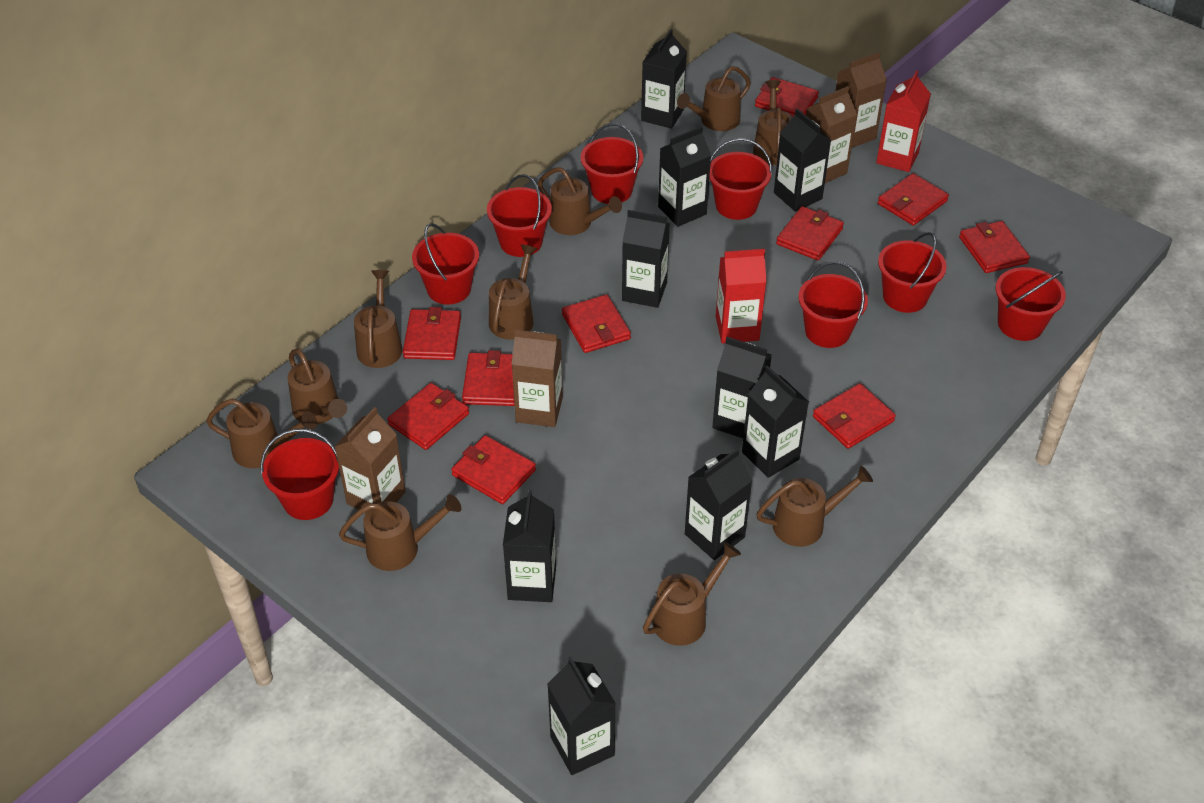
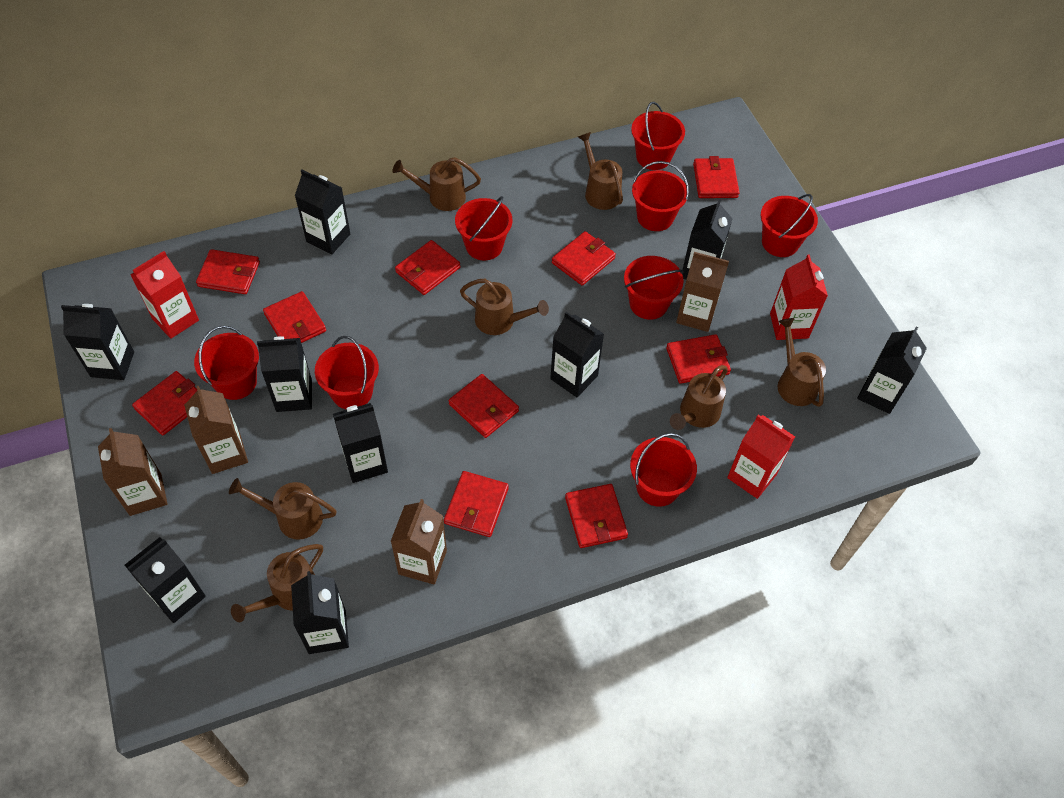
brown watering can: [206,399,317,468] [288,348,347,424] [339,494,461,571] [354,270,402,368] [489,244,538,339] [538,167,622,235] [643,542,741,646] [677,66,751,131] [753,80,793,165] [756,466,873,547] = 10 -> [229,478,336,540] [231,544,323,622] [392,157,481,211] [460,279,549,335] [578,132,623,210] [670,365,728,430] [777,318,826,407] = 7
red carton: [716,249,767,344] [876,71,931,172] = 2 -> [130,251,199,339] [727,415,795,499] [770,254,828,340] = 3

